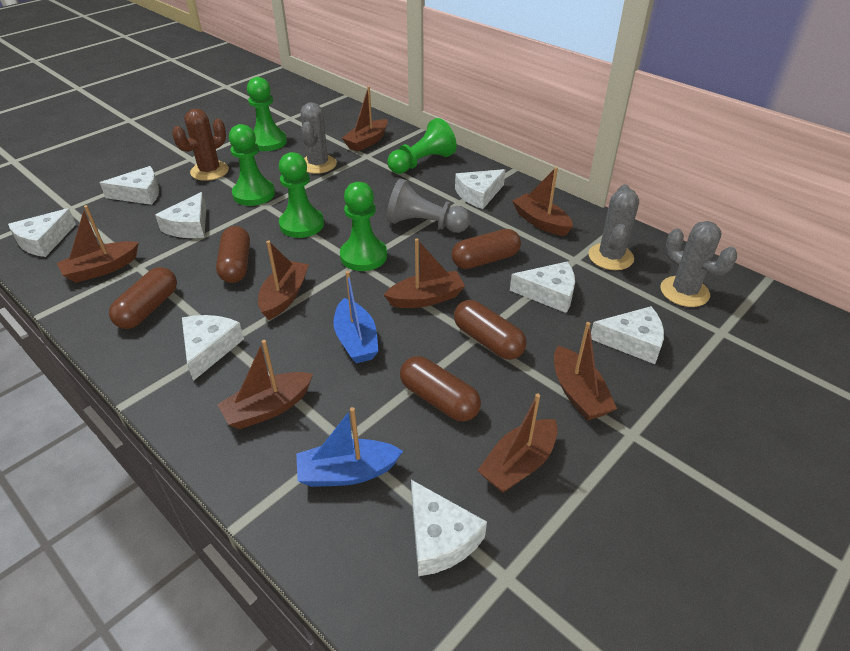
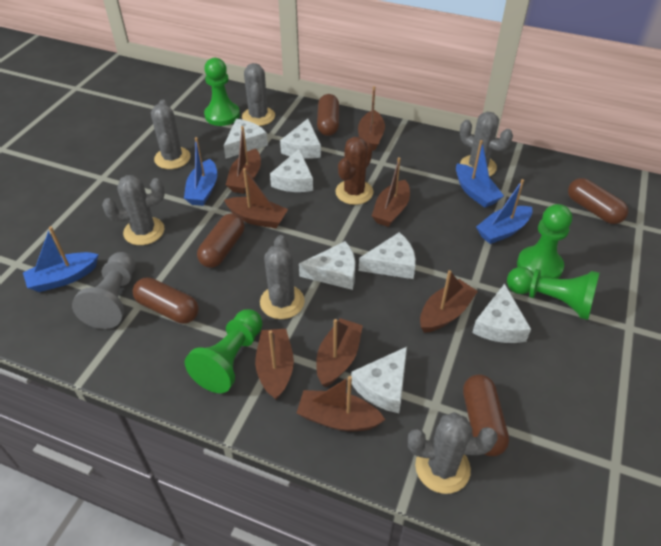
blue boat: [296,407,403,487] [333,271,379,363] = 2 -> [23,227,99,292] [184,137,217,206] [456,140,504,208] [476,179,533,244] = 4
green pawn: [229,124,275,206] [247,77,287,151] [279,152,324,238] [340,182,387,271] [387,118,457,174] = 5 -> [185,309,263,393] [204,58,240,126] [507,267,600,320] [517,204,572,279] = 4
grey cactus: [300,102,337,174] [588,184,639,270] [661,221,737,307] = 3 -> [102,175,165,245] [151,100,191,169] [242,63,275,126] [260,235,305,319] [408,412,498,494] [460,112,513,177] = 6
white cheese: [8,208,76,257] [100,166,159,205] [155,192,206,238] [182,315,244,381] [411,480,487,576] [455,169,505,209] [510,261,575,313] [591,306,664,364] = 8 -> [224,119,268,159] [270,149,313,192] [280,119,321,159] [299,241,355,290] [351,347,407,413] [359,232,416,279] [472,284,531,343] = 7

